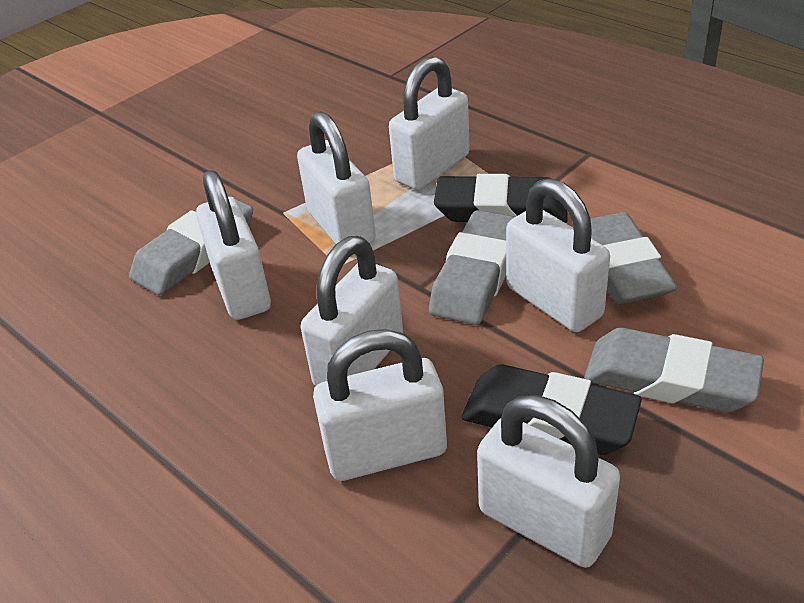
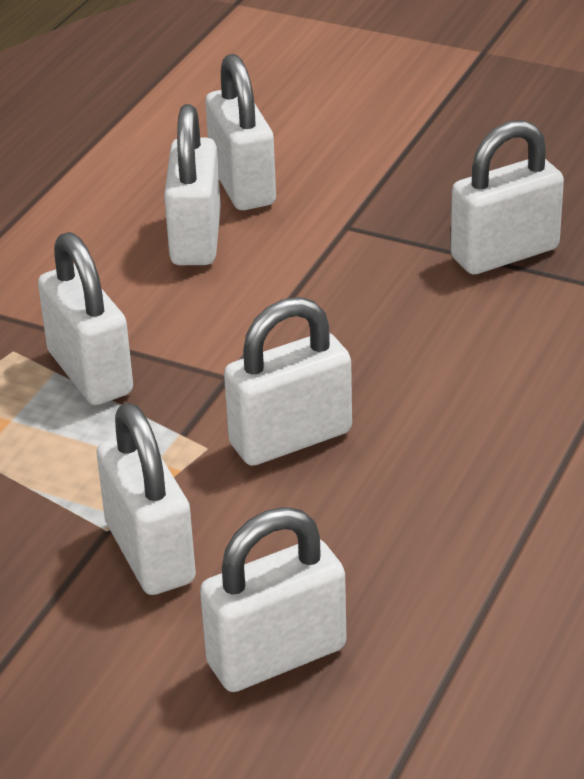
black eraser: [434,174,567,223] [462,364,642,455] = 2 -> none = 0
grey eraser: [129,195,253,295] [429,210,515,325] [584,328,764,412] [590,212,677,304] = 4 -> none = 0

